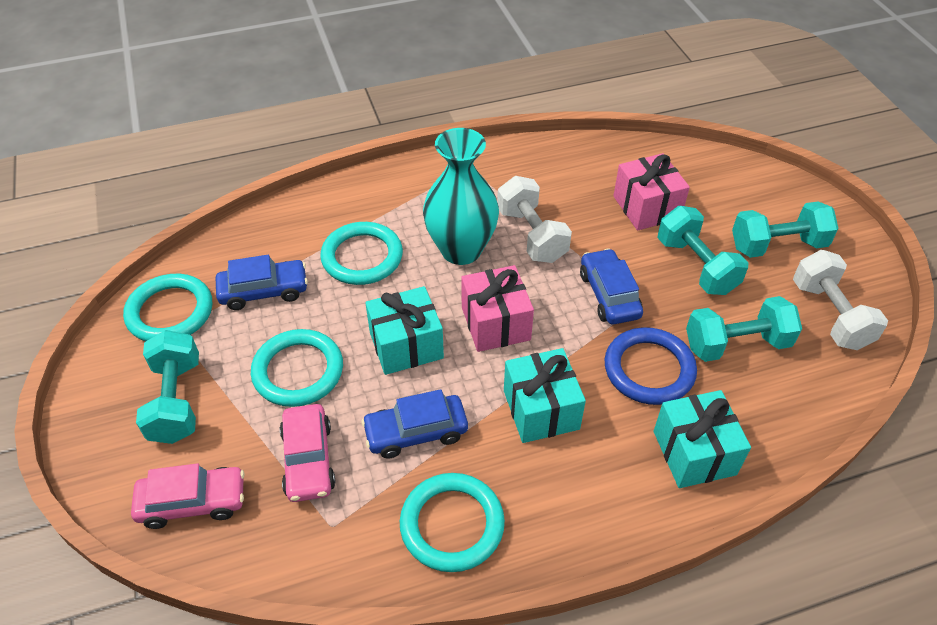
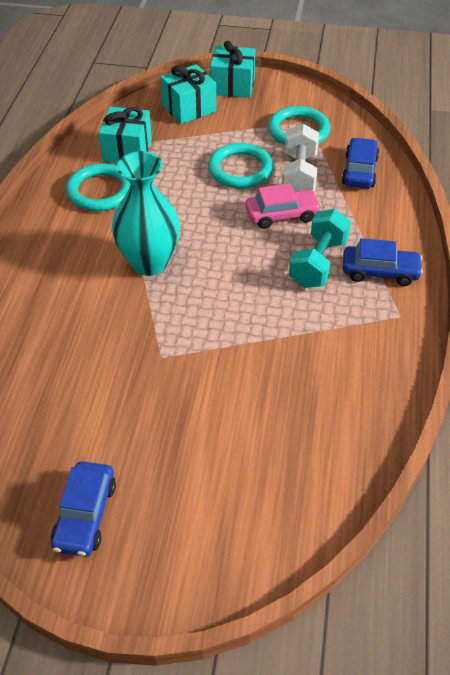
blue ring: [604,327,697,405] = 1 -> none = 0
pink car: [131,463,244,529] [280,404,336,502] = 2 -> [245,183,322,229] = 1
pink gift: [461,265,534,352] [613,153,690,231] = 2 -> none = 0
turquoise dumbbell: [136,330,199,444] [658,206,748,295] [686,296,802,362] [732,201,839,258] = 4 -> [289,209,351,288] = 1
turquoise ring: [123,274,212,341] [251,329,343,407] [320,222,403,285] [400,473,505,572] = 4 -> [66,163,131,211] [208,143,273,188] [268,106,331,145] = 3
white dumbbell: [497,176,572,263] [793,250,888,350] = 2 -> [281,124,319,192] = 1

